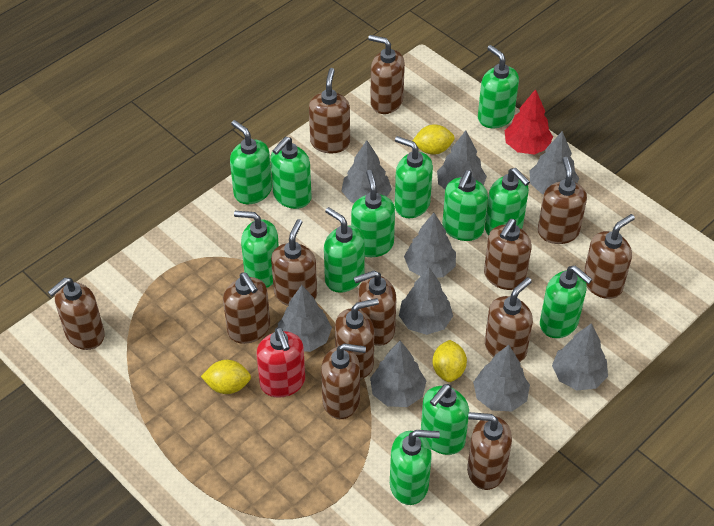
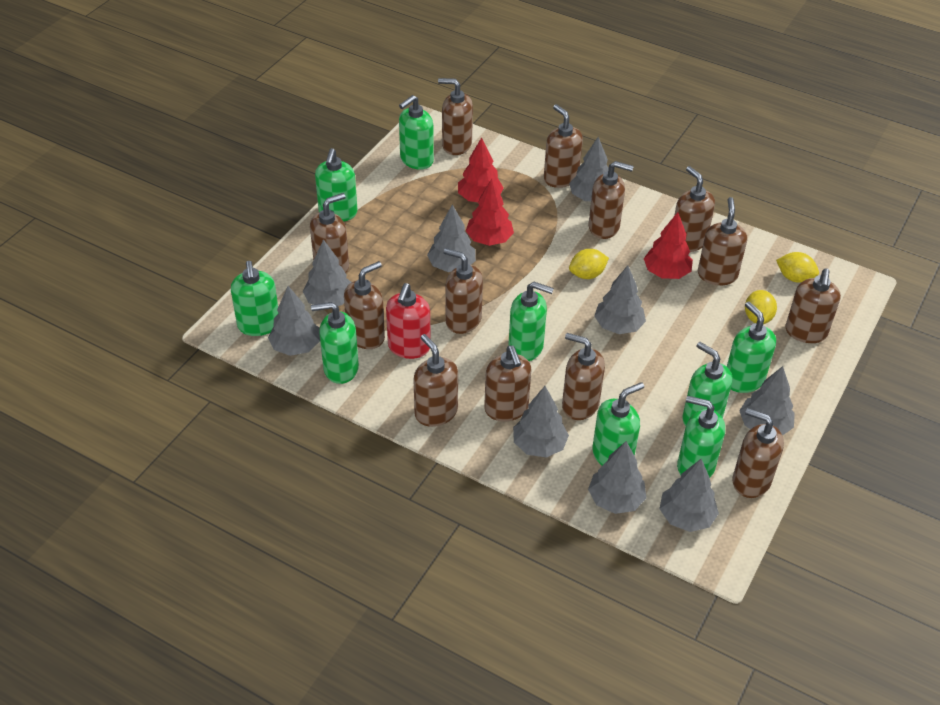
green soap dispenser: [230,120,272,204] [234,211,279,288] [270,136,311,209] [324,207,365,293] [351,170,395,257] [390,430,440,505] [395,136,433,218] [421,384,469,455] [442,170,488,241] [478,45,519,128] [485,168,530,235] [540,266,592,338] = 12 -> [231,261,278,336] [311,302,359,384] [315,148,357,221] [399,95,434,170] [508,282,554,361] [592,382,644,466] [677,396,725,478] [682,342,732,426] [727,301,776,393] = 9
red tree: [505,89,553,155] = 1 -> [458,137,504,202] [466,179,514,246] [644,212,693,279] = 3

